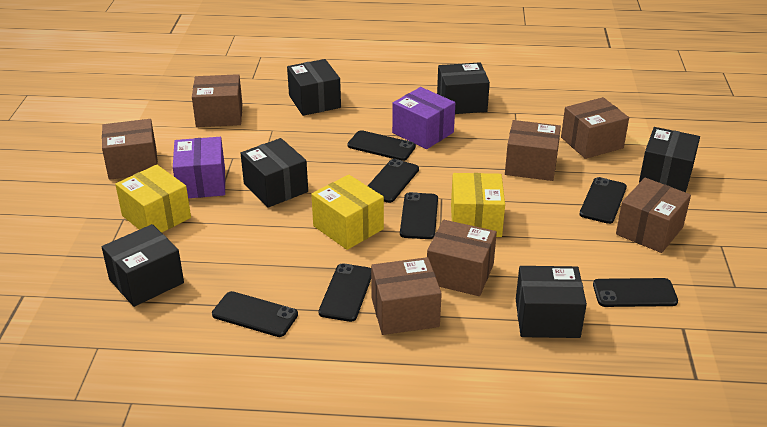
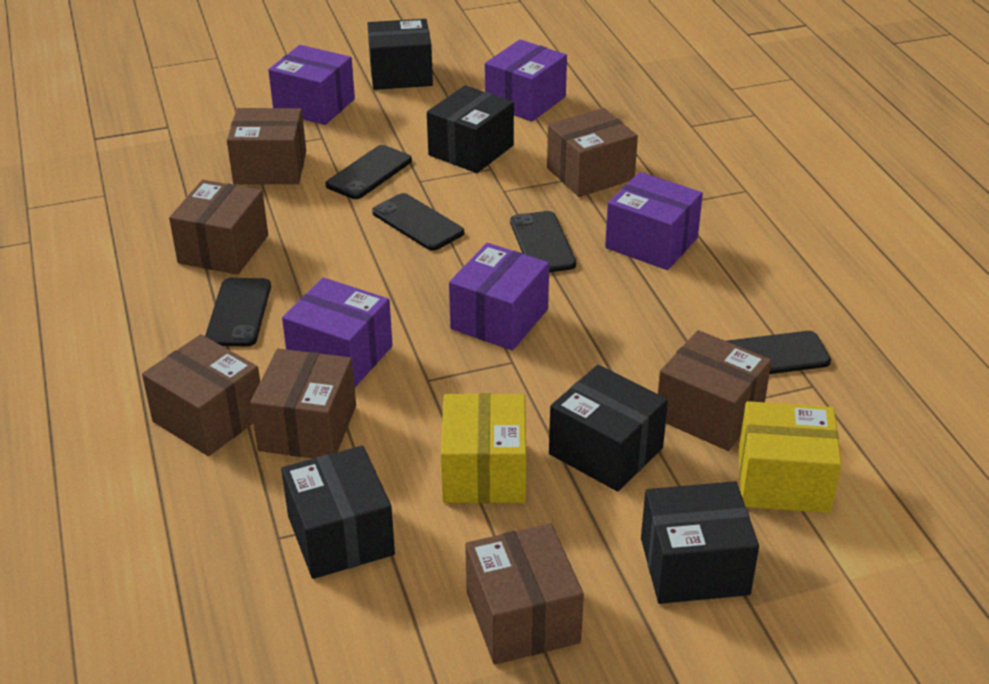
black box: [102,224,184,307] [240,138,308,208] [287,59,341,116] [437,62,490,114] [516,266,587,338] [639,127,700,192] = 6 -> [281,446,395,579] [367,19,433,90] [427,85,514,173] [549,365,668,492] [641,481,759,604] = 5
black phone: [212,291,298,337] [319,263,371,322] [347,130,416,161] [368,159,419,203] [400,192,438,239] [579,177,627,224] [593,278,678,307] = 7 -> [205,278,271,346] [326,145,412,199] [372,193,464,251] [510,211,576,272] [727,331,831,374] = 5
purple box: [173,137,225,198] [392,87,455,149] = 2 -> [268,45,355,125] [282,278,393,387] [449,243,549,350] [485,39,567,122] [605,172,703,270] = 5
yellow box: [115,165,191,233] [311,175,384,250] [451,173,505,237] = 3 -> [441,393,526,503] [739,401,841,513] = 2

